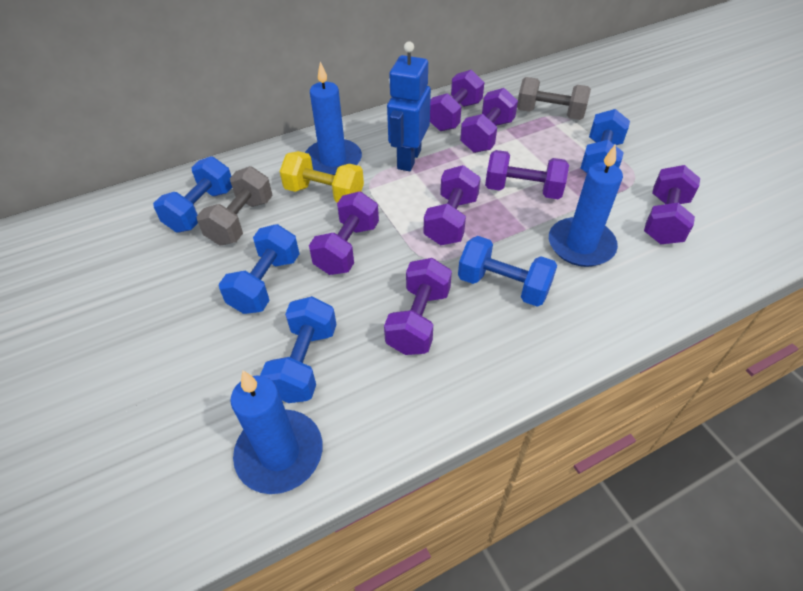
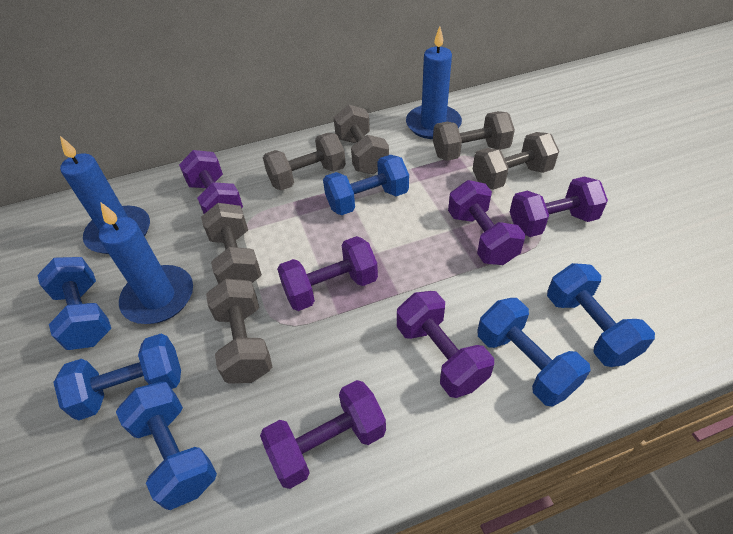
blue dumbbell: [153,156,232,232] [219,224,299,314] [260,296,337,403] [458,236,557,306] [581,109,630,173] = 5 -> [38,257,111,350] [53,334,181,421] [116,382,217,510] [323,155,409,215] [477,298,591,407] [547,263,655,367] = 6
blue robot: [387,42,431,171] = 1 -> none = 0
grey dumbbell: [196,166,273,245] [517,77,591,120] = 2 -> [201,203,262,284] [206,279,272,384] [263,133,346,190] [334,105,389,174] [433,111,515,161] [473,132,559,190] = 6
purple dumbbell: [309,191,379,275] [384,258,452,355] [423,165,481,245] [430,70,484,131] [460,88,518,153] [485,150,569,199] [644,165,700,244] = 7 -> [179,150,243,214] [260,380,386,489] [277,236,378,311] [397,291,494,398] [448,180,526,265] [510,177,608,237] = 6
yellow dumbbell: [280,151,364,203] = 1 -> none = 0

